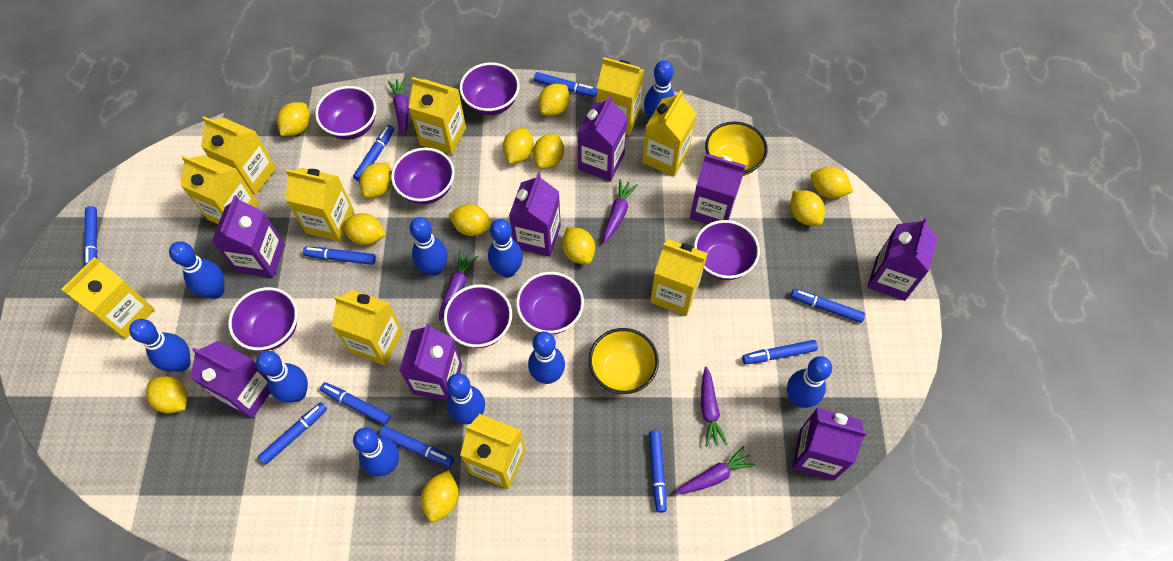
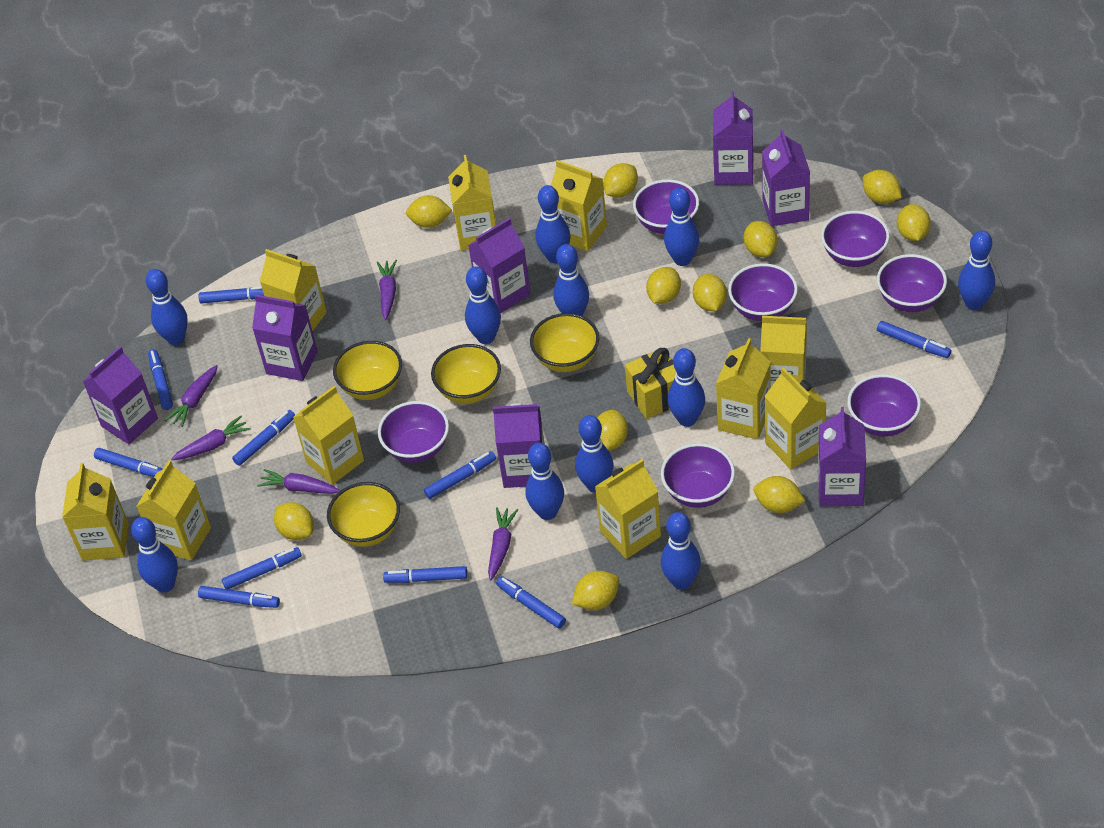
blue bowling pin: [129,319,191,372] [169,241,225,299] [256,351,308,403] [353,428,399,476] [410,217,447,276] [447,373,485,424] [488,219,523,278] [528,331,565,384] [644,60,675,120] [787,356,832,408] = 10 -> [131,517,178,593] [146,269,188,345] [465,267,501,344] [526,443,564,520] [536,185,570,263] [553,244,589,316] [575,415,614,493] [661,512,701,590] [664,188,699,266] [668,348,705,427] [958,231,995,310] = 11
purple carton: [190,341,270,419] [212,195,285,278] [399,323,462,401] [509,173,561,257] [577,95,627,181] [690,154,746,224] [793,408,867,481] [868,217,938,301] = 8 -> [83,346,158,444] [252,294,318,381] [468,218,531,313] [493,403,545,488] [713,91,753,185] [762,129,810,226] [818,407,866,506] = 7
yellow bowl: [589,328,659,394] [705,121,768,176] = 2 -> [327,482,400,547] [333,341,402,400] [431,344,501,404] [530,313,599,372] = 4
yellow gift: none = 0 -> [625,348,676,419] = 1
yellow lemon: [146,376,188,413] [277,102,310,136] [343,213,386,245] [359,163,392,198] [421,470,459,522] [448,204,492,236] [503,128,534,164] [533,134,564,169] [538,84,570,116] [562,227,595,264] [790,190,825,226] [810,167,853,199] = 12 -> [274,502,314,540] [406,195,452,228] [572,571,619,610] [597,410,628,451] [603,163,638,198] [646,267,681,304] [693,274,727,311] [744,221,778,257] [754,476,805,513] [863,170,902,204] [897,204,931,241] = 11

